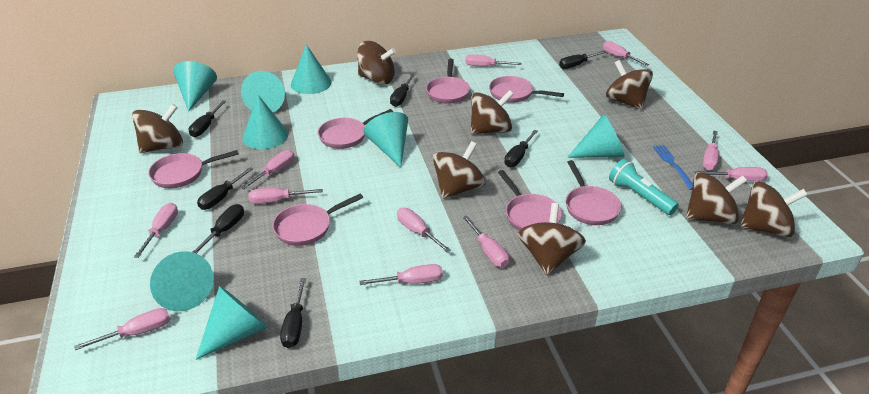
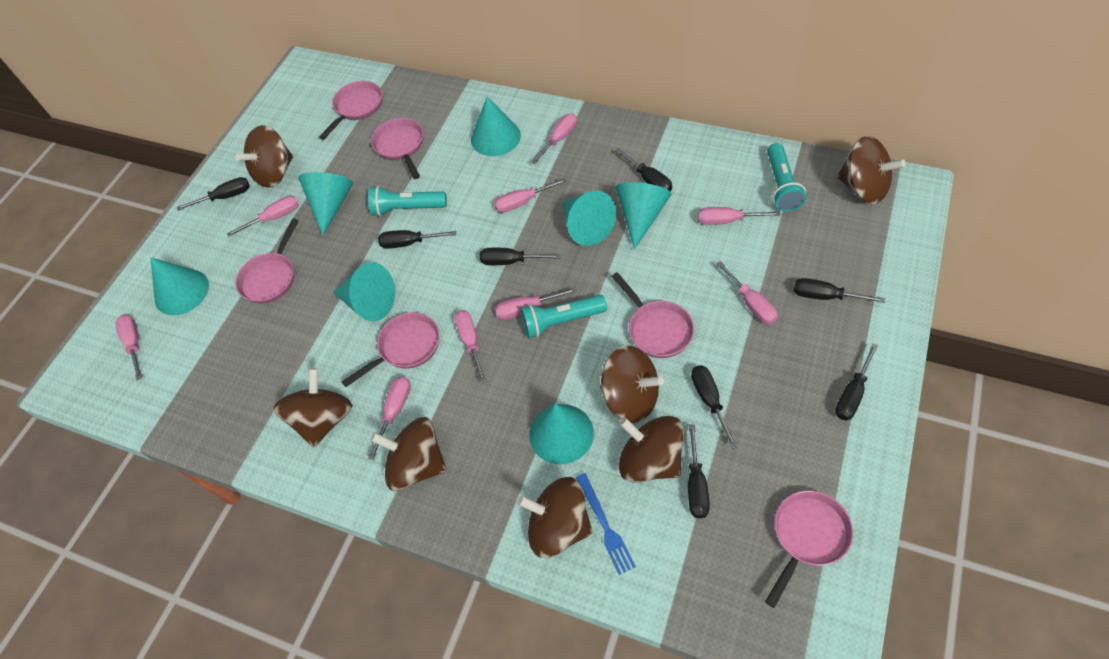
black screwdriver: [189,100,226,137] [193,204,244,254] [197,167,253,210] [280,278,306,348] [390,74,415,107] [504,130,538,167] [559,51,606,69] = 7 -> [177,177,250,210] [378,230,456,249] [480,248,560,265] [615,148,672,191] [688,424,710,518] [691,365,738,449] [794,278,885,303] [835,343,878,421] = 8
brown spinning top: [132,104,183,153] [357,41,396,85] [432,141,486,199] [471,90,514,134] [518,203,586,275] [606,60,653,110] [686,172,747,224] [740,181,808,238] = 8 -> [235,125,293,188] [273,368,353,448] [371,417,447,491] [517,477,592,558] [600,346,664,423] [619,416,684,483] [837,136,906,204] = 7
pink pan: [148,150,239,188] [272,193,363,246] [318,109,393,149] [426,59,470,104] [489,76,564,103] [498,170,562,230] [566,160,622,225] = 7 -> [235,219,299,303] [319,81,382,140] [342,312,439,387] [371,118,423,179] [611,272,694,358] [765,490,853,608] = 6
pink screwdriver: [74,308,170,350] [134,203,178,258] [240,150,294,190] [248,188,323,204] [359,264,443,285] [397,208,451,253] [463,216,509,267] [465,54,521,66] [603,41,649,66] [694,167,768,182] [702,130,719,170] = 11 -> [116,315,142,381] [227,196,299,237] [368,377,411,460] [454,310,487,383] [494,178,567,213] [495,287,577,320] [531,113,577,165] [698,207,781,225] [717,261,778,324] = 9
turquoise cone: [150,251,213,311] [173,61,217,112] [195,286,268,360] [241,71,285,112] [242,95,288,149] [291,44,332,94] [364,112,408,168] [567,114,624,158] = 8 -> [150,257,209,315] [298,172,353,235] [333,262,395,321] [471,97,521,156] [529,404,594,464] [563,191,616,246] [615,182,671,249] = 7
turquoise flashlight: [609,159,679,215] = 1 -> [368,186,447,217] [520,295,607,338] [767,143,806,212] = 3

